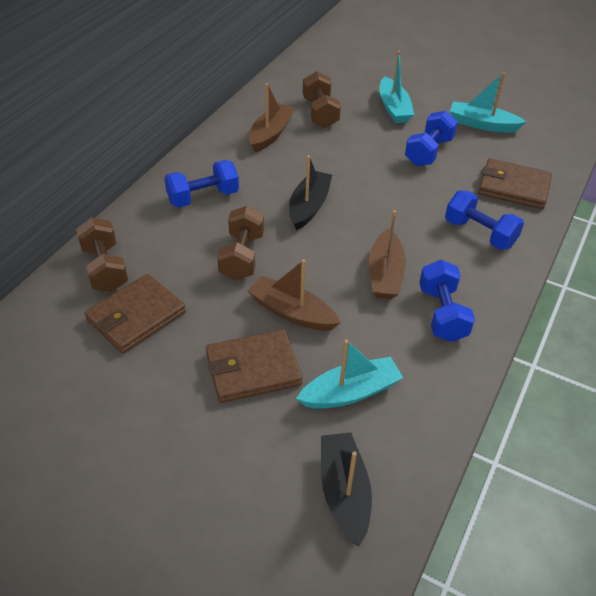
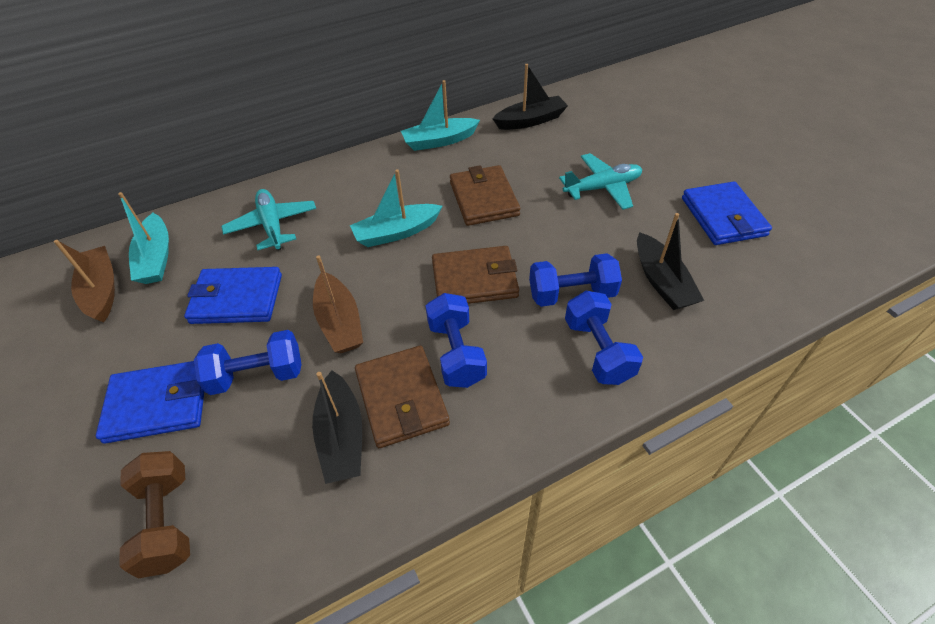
black boat: [289,155,332,230] [321,433,372,546] = 2 -> [312,370,362,484] [492,64,568,130] [637,213,704,310] = 3
blue wallet: none = 0 -> [96,361,204,444] [184,267,282,324] [682,181,772,245] = 3
brown boat: [248,259,341,331] [249,83,295,152] [369,210,406,299] = 3 -> [54,240,115,323] [313,255,363,353] = 2
brown dumbbell: [76,218,128,292] [217,206,264,280] [303,71,341,128] = 3 -> [119,451,190,578] = 1
turquoise plane: none = 0 -> [221,189,316,250] [559,153,642,210] = 2

